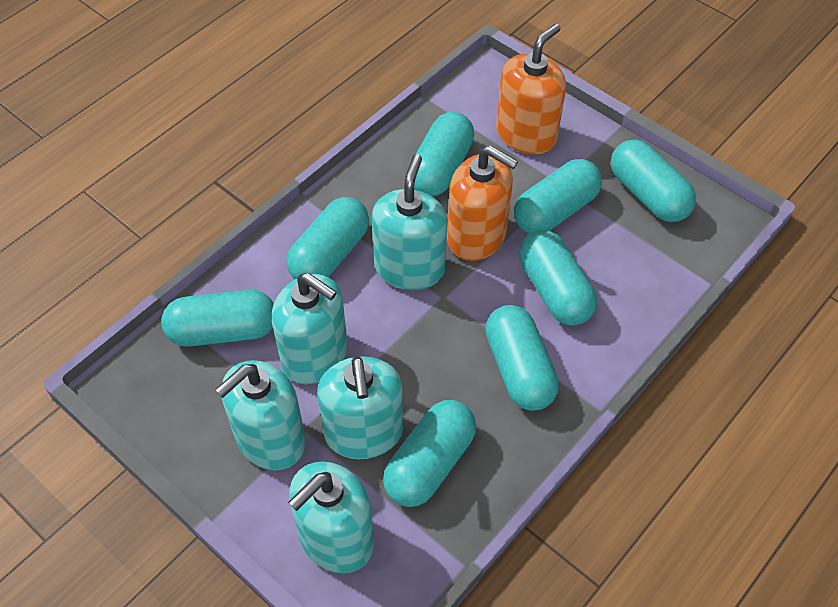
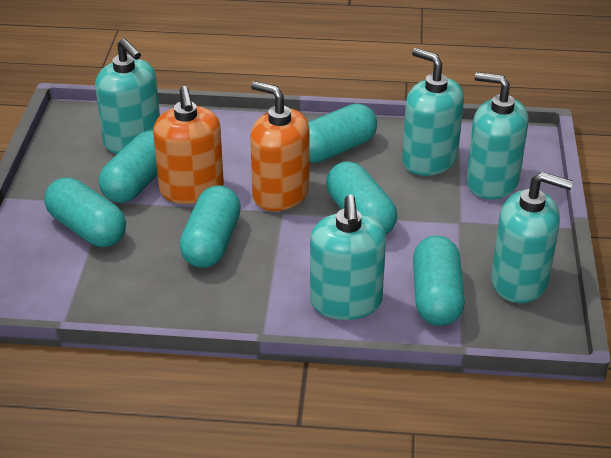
turquoise capsule: [161,290,274,347] [286,197,369,279] [383,400,476,507] [414,112,474,196] [485,305,559,411] [514,159,602,234] [519,230,597,326] [611,139,696,222] = 8 -> [44,177,126,247] [98,130,158,203] [179,185,241,268] [308,104,377,163] [326,161,397,235] [413,236,465,326] = 6

